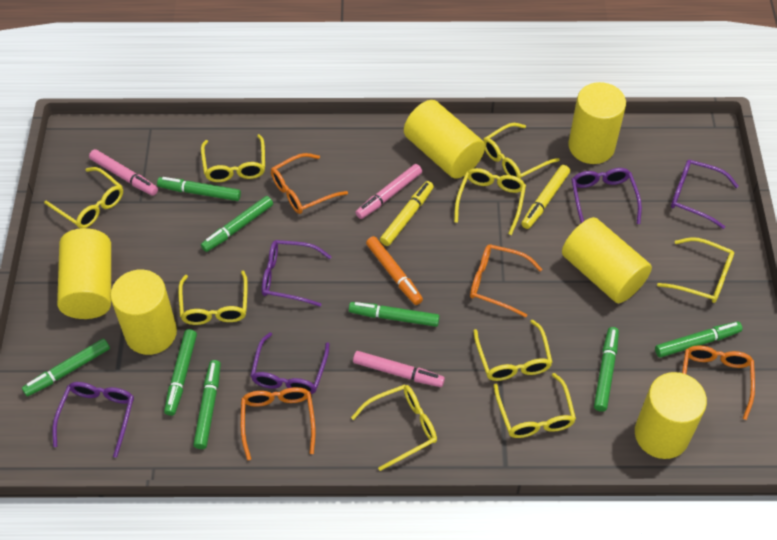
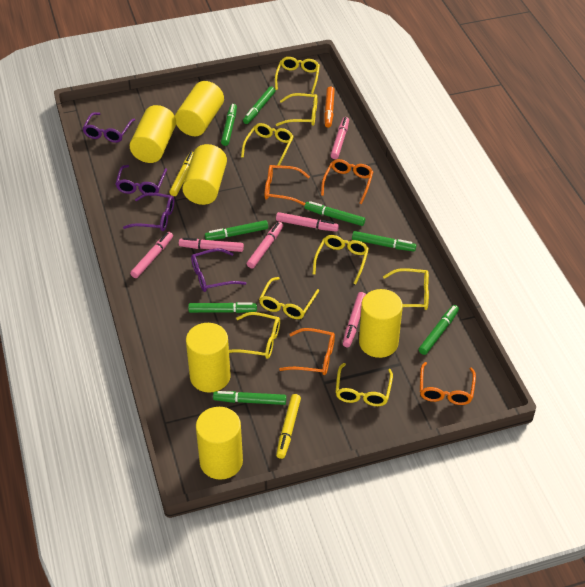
pink marker: [89,149,158,196] [353,351,445,387] [355,164,422,219] = 3 -> [130,232,173,278] [179,238,244,252] [247,222,283,268] [276,212,339,232] [331,117,349,159] [343,292,366,347] = 6
purple glasses: [52,382,134,458] [250,332,330,394] [262,240,332,307] [571,168,642,224] [671,160,739,229] = 5 -> [82,112,135,143] [116,165,167,196] [123,193,174,231] [191,248,246,292] = 4
yellow glasses: [44,167,123,228] [178,270,248,325] [201,134,265,182] [351,384,437,471] [454,168,526,235] [474,320,553,381] [483,123,560,179] [494,373,576,438] [657,237,734,303] = 9 -> [229,312,280,359] [241,123,294,166] [259,277,319,319] [275,57,320,94] [276,93,318,126] [313,235,369,285] [335,363,393,406] [383,268,429,310] = 8

